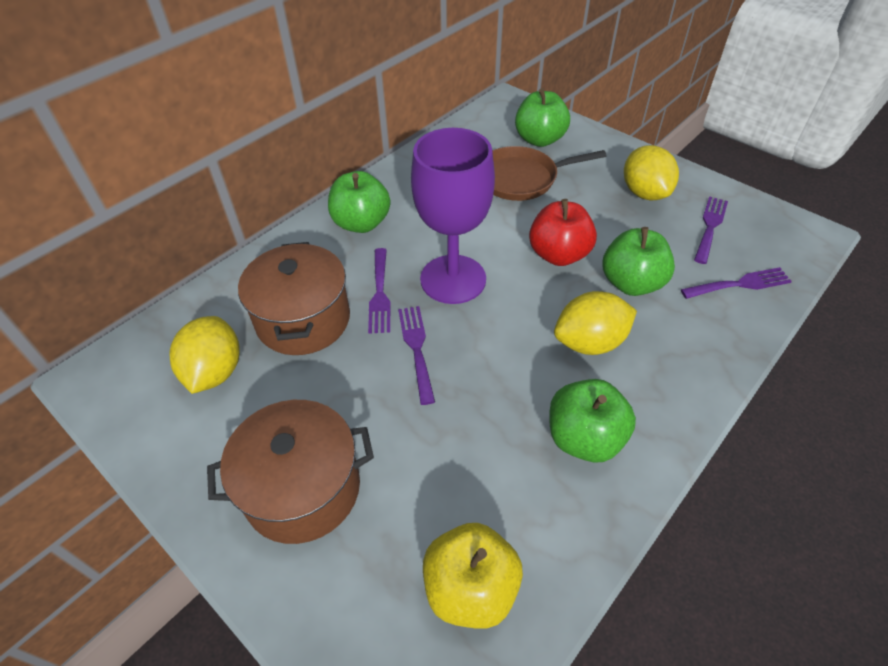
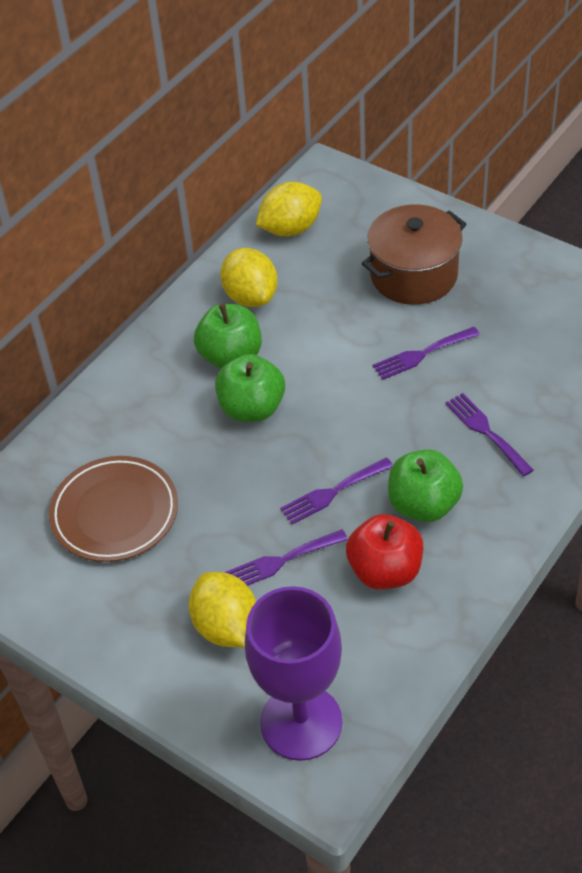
brown pan: [493,146,606,201] = 1 -> none = 0
brown plate: none = 0 -> [49,456,178,562] = 1
brown pot: [207,400,374,544] [238,242,350,355] = 2 -> [362,204,466,305] = 1
green apple: [328,171,391,233] [515,88,570,147] [549,379,636,463] [602,227,675,296] = 4 -> [194,304,262,369] [215,354,285,422] [388,449,463,522] = 3
yellow apple: [423,523,523,629] = 1 -> none = 0

